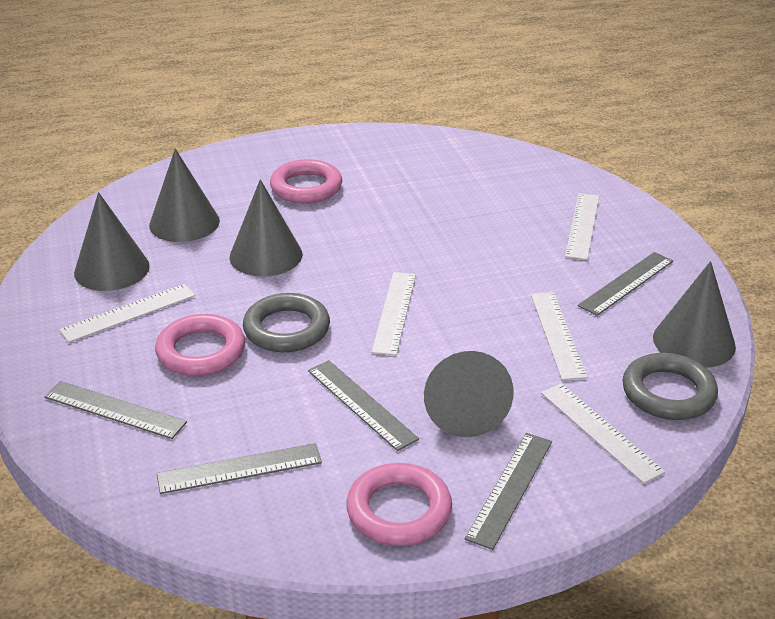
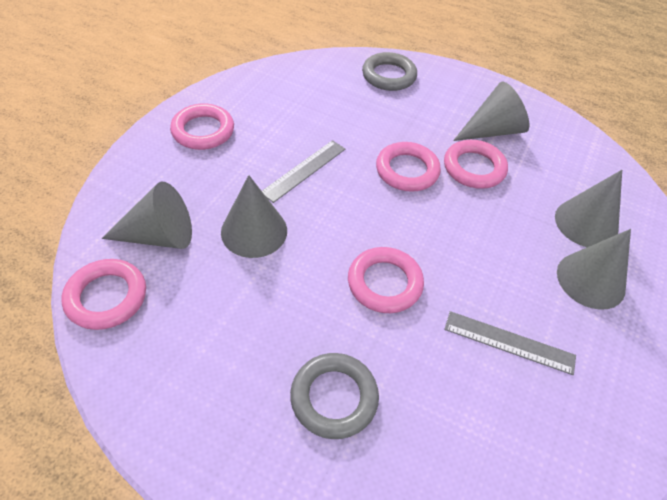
grey ruler: [44,381,187,439] [157,443,322,494] [308,360,419,451] [465,433,552,550] [578,252,673,316] = 5 -> [262,140,345,203] [444,311,576,375] = 2
pink ring: [155,314,245,376] [270,159,342,203] [346,463,452,546] = 3 -> [62,259,146,330] [170,103,234,150] [348,247,424,313] [376,142,441,192] [444,140,508,189] = 5
white ruler: [59,284,195,343] [372,272,416,356] [531,292,587,380] [541,383,665,484] [565,193,599,260] = 5 -> none = 0

